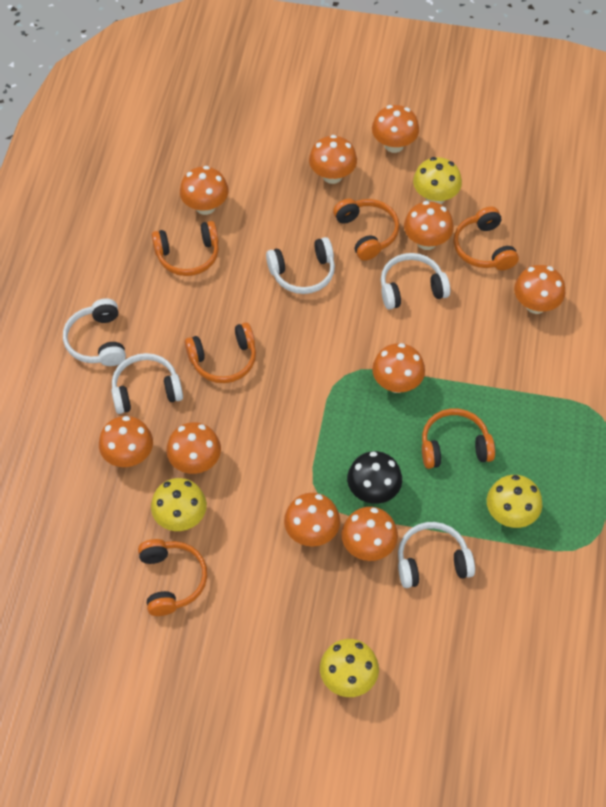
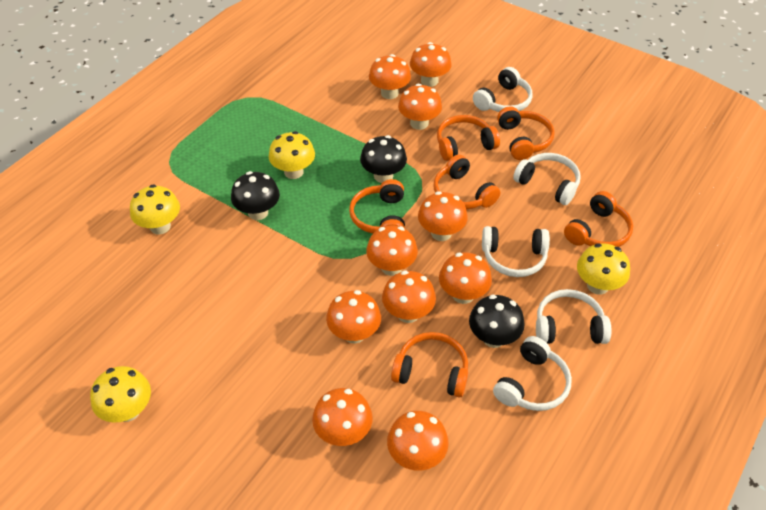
black mushroom: [347,451,402,504] = 1 -> [231,171,280,220] [360,135,407,183] [469,295,524,348] = 3

